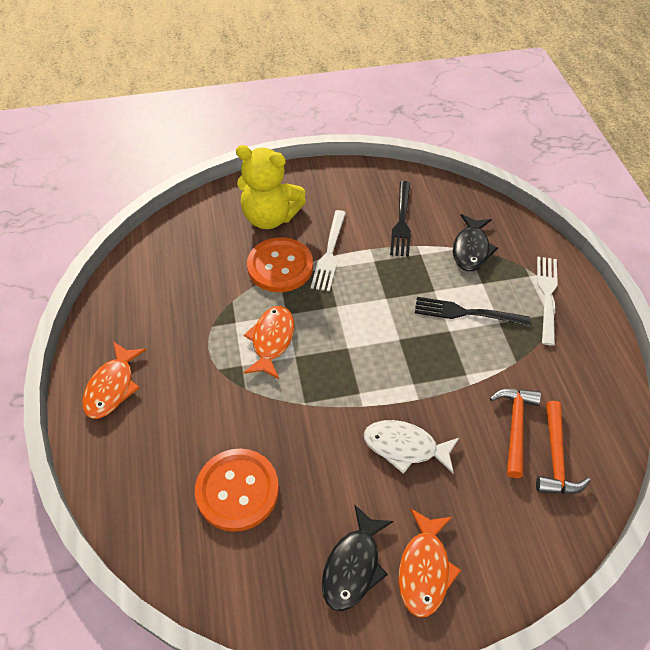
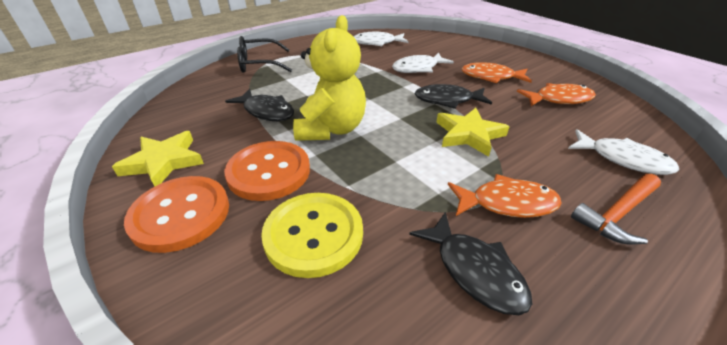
black fish: [322,504,393,611] [453,214,498,271] = 2 -> [225,89,294,121] [409,212,532,315] [415,84,492,109] = 3
black fork: [390,181,411,257] [415,297,530,327] = 2 -> none = 0
black glasses: none = 0 -> [237,36,292,73] = 1
orange hammer: [490,389,541,478] [536,401,591,494] = 2 -> [571,174,661,244] = 1
white fish: [364,420,460,474] = 1 -> [354,32,409,46] [392,53,454,73] [568,129,679,175] = 3
white fork: [311,210,346,291] [537,257,558,346] = 2 -> none = 0
yellow button: none = 0 -> [261,193,363,278] = 1
yellow star: none = 0 -> [112,131,204,186] [436,108,510,157] = 2

